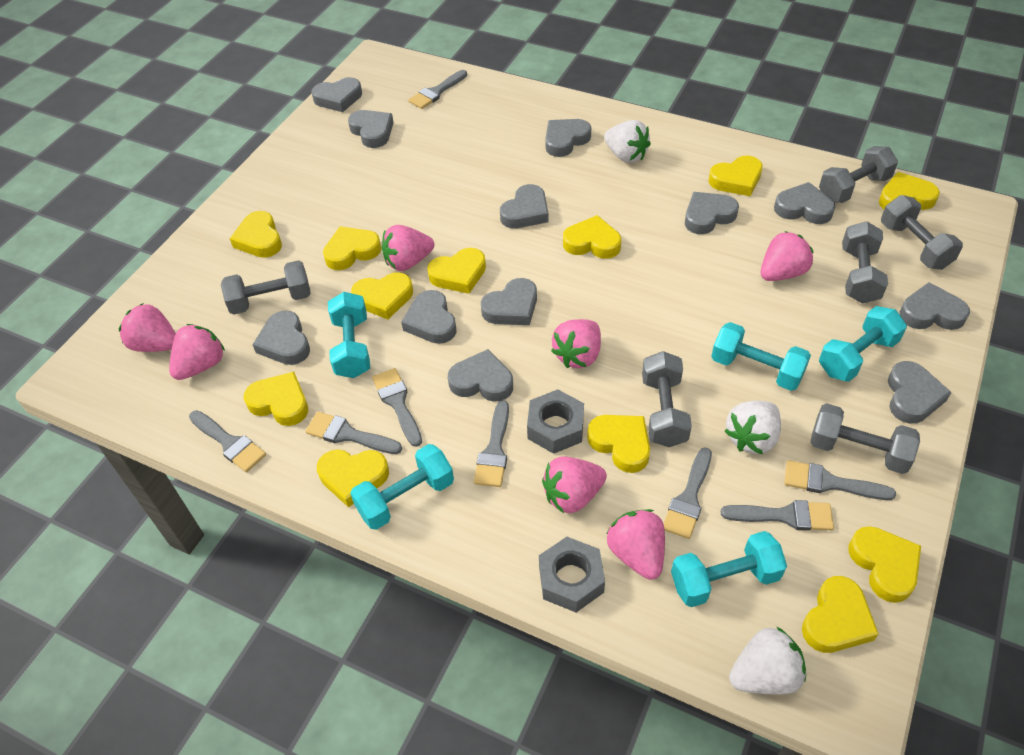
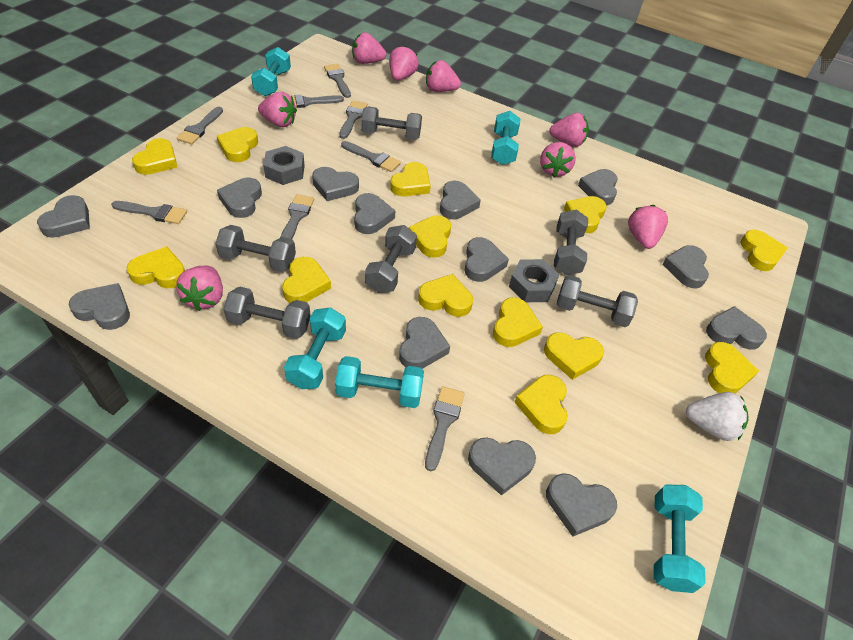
grey heart: [252,311,310,365] [312,77,362,112] [348,110,394,148] [401,290,457,344] [448,349,513,401] [481,278,537,325] [500,184,548,229] [545,119,591,157] [685,192,739,234] [774,182,835,224] [888,361,952,424] [900,282,970,330] = 12 -> [37,195,90,238] [69,283,130,330] [217,178,262,218] [312,167,359,201] [354,193,395,234] [399,317,450,369] [440,181,481,219] [465,237,509,282] [468,437,536,496] [546,473,617,537] [578,169,618,205] [662,245,709,289] [706,306,767,350] = 13
pink strawberry: [119,303,176,352] [169,324,225,380] [382,225,434,271] [542,456,607,514] [551,319,601,368] [607,509,665,580] [760,231,813,281] = 7 -> [176,266,223,311] [258,92,297,127] [352,32,386,64] [389,46,419,80] [426,60,461,92] [540,142,576,177] [549,113,589,147] [628,205,668,249] = 8
white strawberry: [604,120,651,163] [725,401,781,454] [729,626,806,694] = 3 -> [686,392,749,441] = 1
yellow heart: [230,211,282,258] [244,372,308,426] [317,449,389,507] [323,226,381,270] [351,272,413,319] [427,248,486,294] [563,215,621,259] [587,415,650,473] [709,155,763,196] [802,576,879,653] [848,526,921,603] [879,172,940,210] = 12 -> [127,246,185,288] [132,138,177,175] [217,127,258,162] [282,257,331,303] [390,162,431,196] [409,215,451,258] [418,274,473,317] [493,297,543,347] [514,375,568,434] [544,332,604,380] [564,196,607,233] [705,342,759,394] [740,230,788,271] = 13

